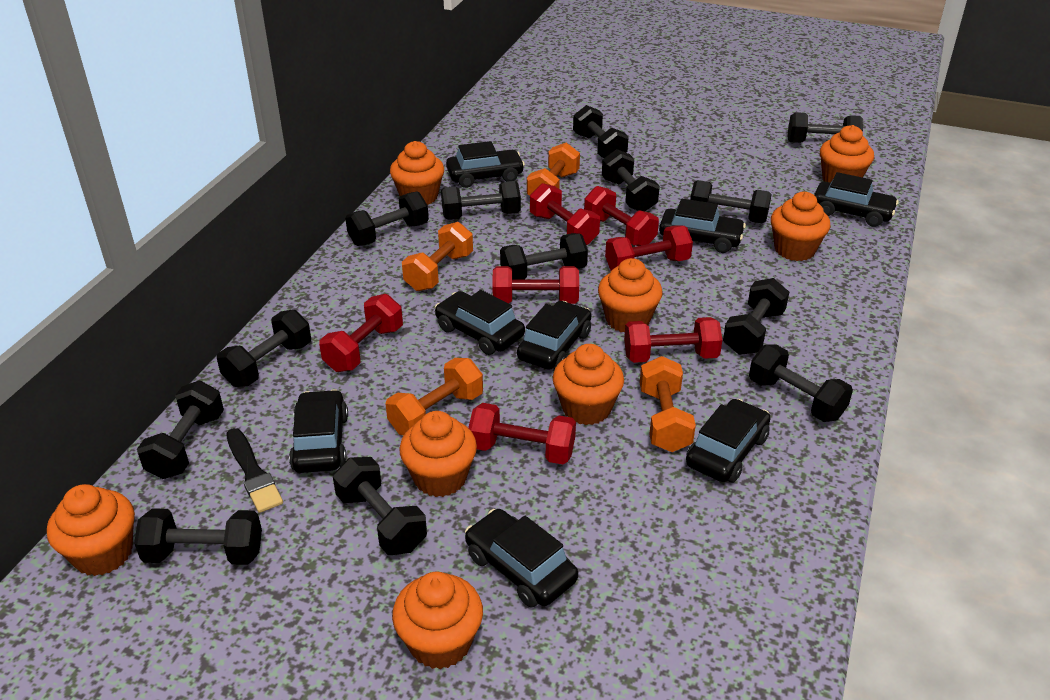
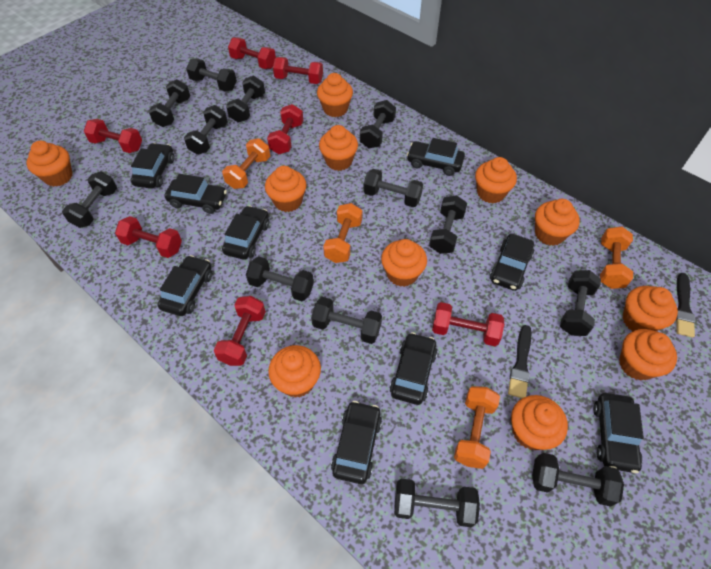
black brush: [226,428,283,513] = 1 -> [508,325,532,398] [676,273,695,338] = 2
black car: [289,389,348,473] [435,290,525,355] [446,141,525,188] [465,509,578,608] [517,301,591,370] [659,199,746,253] [686,399,771,483] [814,172,899,227] = 8 -> [131,143,174,189] [157,255,212,316] [164,174,227,214] [222,205,269,260] [331,401,382,484] [390,332,437,405] [407,138,465,176] [490,234,534,291] [593,393,644,473] = 9
orange cupcake: [47,484,135,576] [390,141,444,205] [392,571,483,669] [399,411,477,497] [553,344,624,425] [598,258,662,332] [771,192,831,261] [820,125,874,183] = 8 -> [26,141,73,187] [265,166,307,212] [268,345,321,398] [317,73,353,117] [319,125,358,171] [381,239,427,287] [475,157,517,204] [511,395,568,450] [535,199,580,246] [619,329,677,380] [622,286,678,332] = 11

